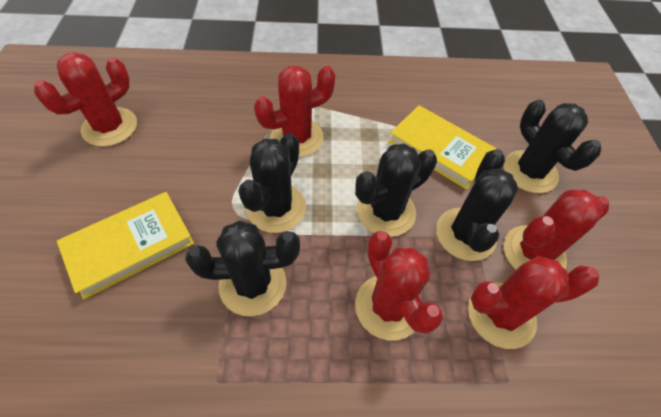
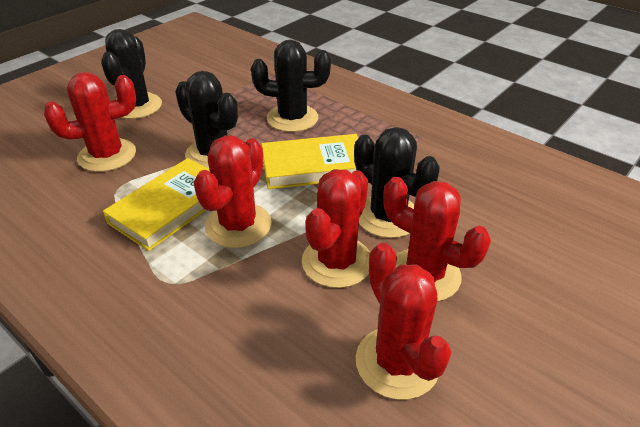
black cactus: [185,221,300,316] [238,133,306,233] [355,143,437,237] [436,149,518,261] [503,100,601,193] = 5 -> [101,29,162,119] [175,71,238,169] [251,40,331,132] [354,127,440,238] = 4

